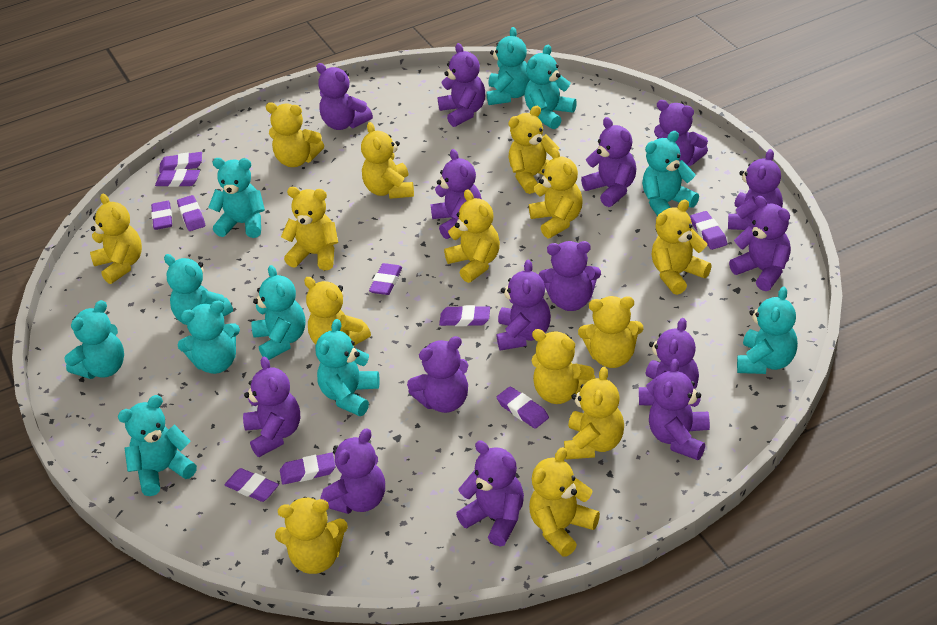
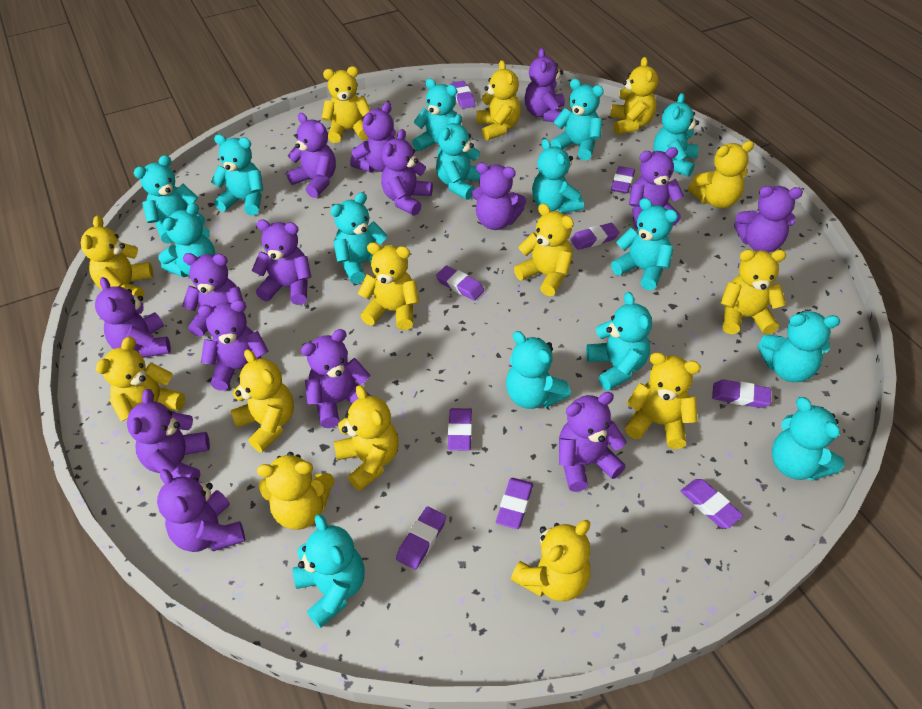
purple eraser: [151,201,172,230] [155,169,200,187] [159,152,202,173] [177,195,205,231] [225,468,279,502] [280,453,336,485] [369,263,402,295] [439,305,490,326] [497,386,549,429] [690,211,727,250] = 10 -> [396,506,446,570] [436,265,485,301] [448,408,472,451] [451,81,475,109] [496,478,533,529] [570,223,620,250] [611,166,635,194] [681,479,743,528] [712,379,771,408] = 9
turquoise teddy bear: [65,300,124,379] [118,395,197,496] [164,254,233,325] [178,301,240,374] [208,158,265,238] [251,265,306,360] [316,319,380,416] [486,27,530,105] [525,45,577,129] [642,131,699,216] [737,286,798,374] = 11 -> [134,155,205,244] [158,203,215,277] [211,134,263,215] [293,514,364,628] [331,192,388,284] [412,78,457,155] [436,114,481,200] [506,331,571,409] [532,138,584,213] [551,79,604,160] [586,292,652,391] [611,198,678,290] [653,93,699,177] [758,311,840,382] [772,397,845,481] = 15

